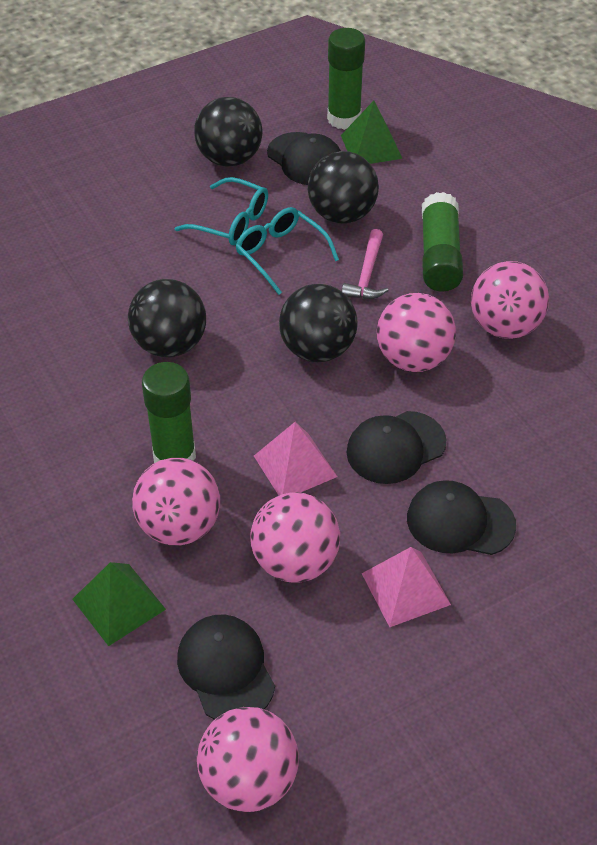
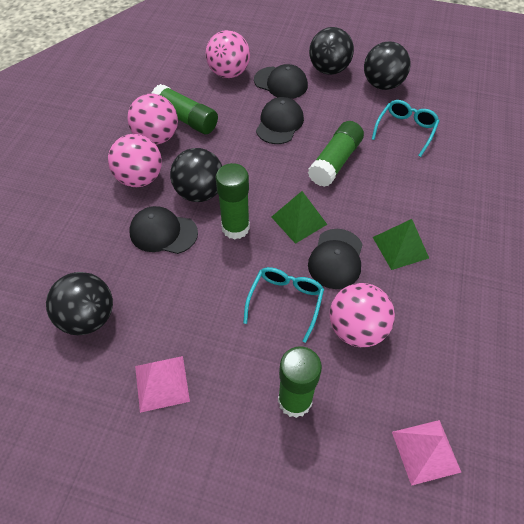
green glue stick: [142,362,196,463] [327,28,365,130] [422,192,463,291] = 3 -> [152,84,218,134] [216,163,250,240] [278,346,322,418] [308,121,364,187] = 4
pink ball: [132,458,220,546] [197,707,299,812] [250,492,340,583] [377,293,456,372] [471,261,549,339] = 5 -> [108,134,162,187] [127,94,178,145] [206,30,250,78] [330,283,395,347] = 4
pink hammer: [342,229,389,299] = 1 -> none = 0

